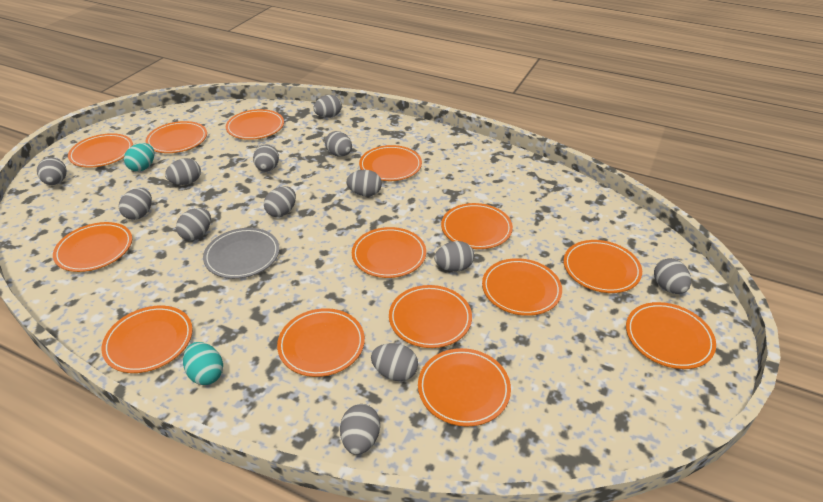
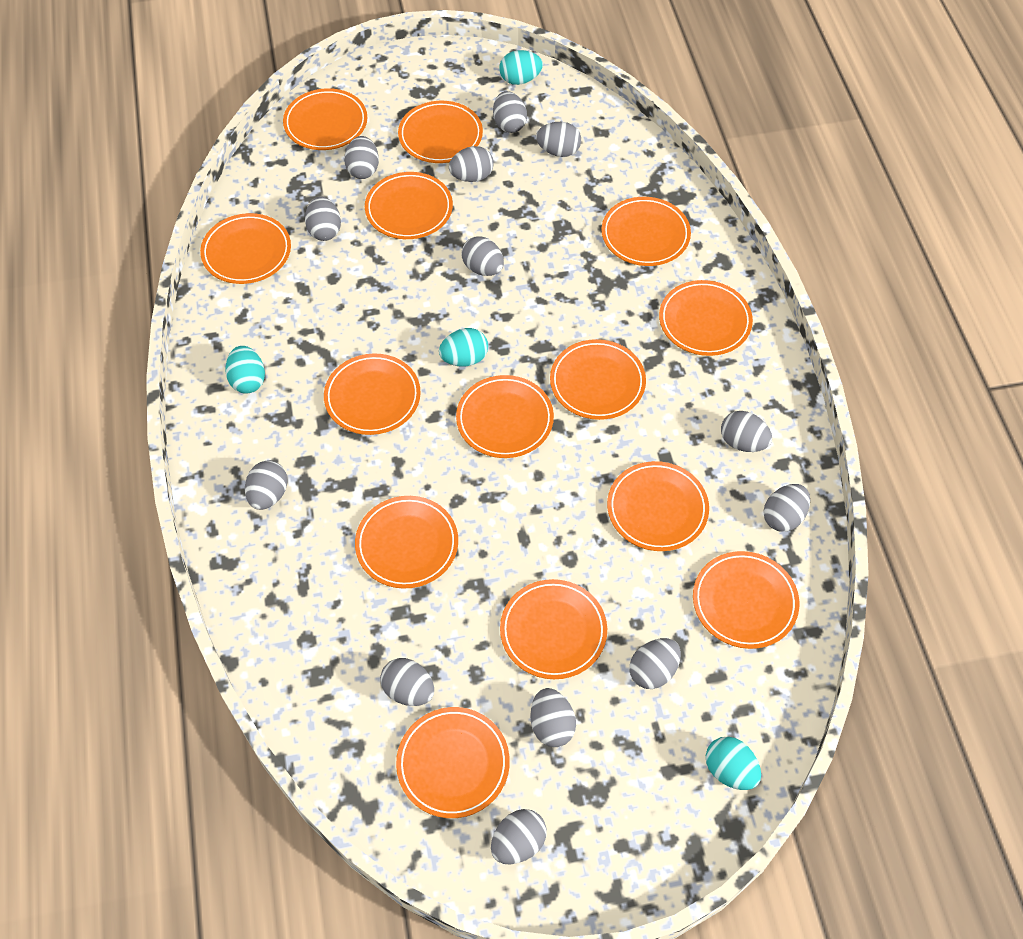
grey plate: [203,228,280,279] = 1 -> none = 0
turquoise egg: [124,143,155,172] [183,342,223,385] = 2 -> [226,346,265,394] [439,328,488,367] [499,50,543,85] [706,736,761,790] = 4

